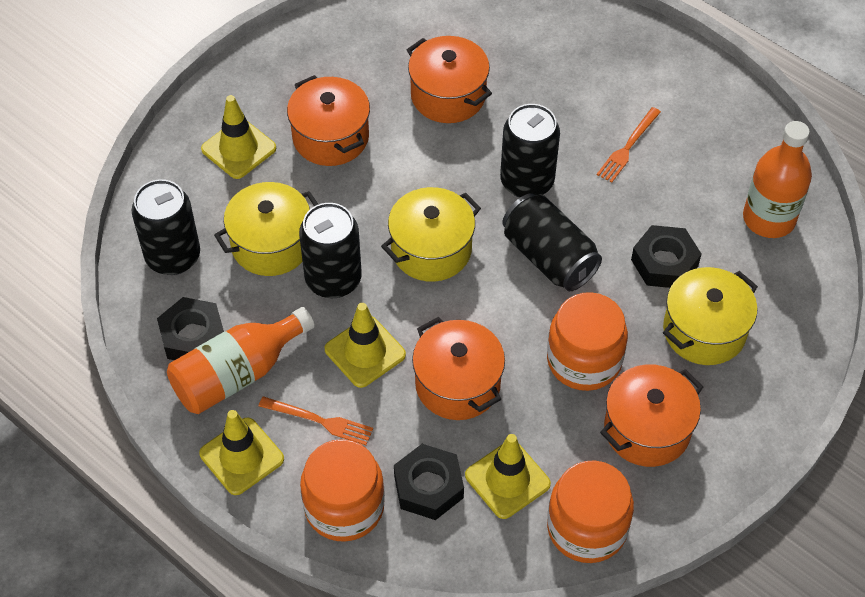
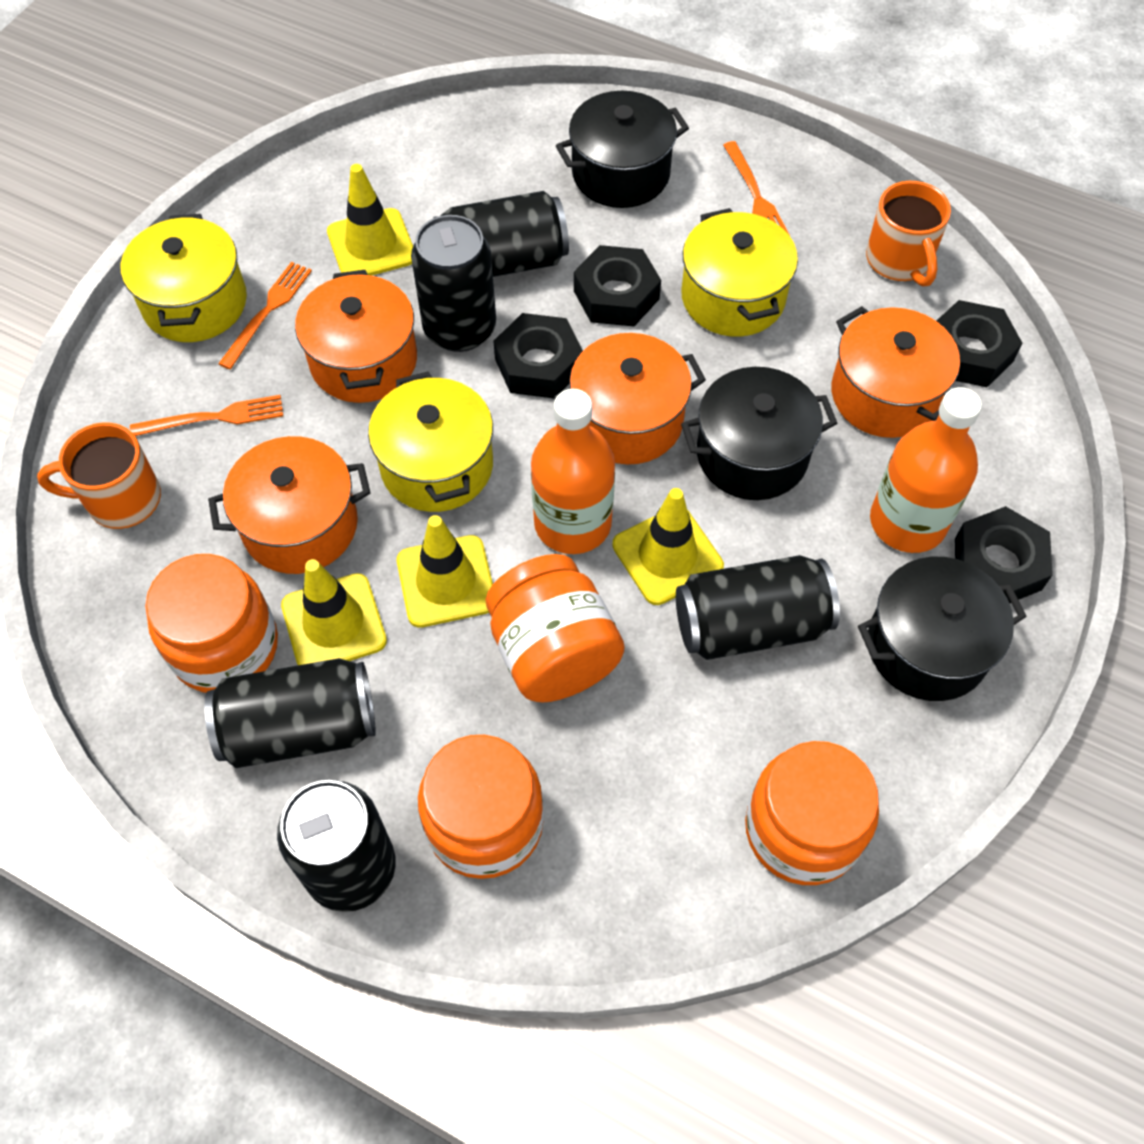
black can: [132,179,200,275] [299,203,362,298] [500,104,560,198] [502,193,602,291] = 4 -> [205,658,376,768] [277,780,395,912] [411,215,496,352] [433,191,569,277] [676,555,840,660] = 5
black nut: [157,297,224,360] [394,444,464,520] [631,225,701,288] = 3 -> [493,313,583,398] [574,245,661,327] [936,300,1023,387] [955,506,1053,603] = 4
black pot: none = 0 -> [556,91,689,208] [681,367,837,500] [858,557,1027,701] = 3
orange fork: [259,396,373,445] [597,107,661,183] = 2 -> [130,395,283,436] [218,262,312,369] [723,141,790,236] = 3
orange jar: [300,439,385,542] [547,292,628,391] [547,460,634,563] = 3 -> [145,554,278,693] [418,735,544,879] [486,554,625,702] [745,741,879,885] = 4
orange mug: none = 0 -> [37,422,161,529] [866,181,951,287] = 2

